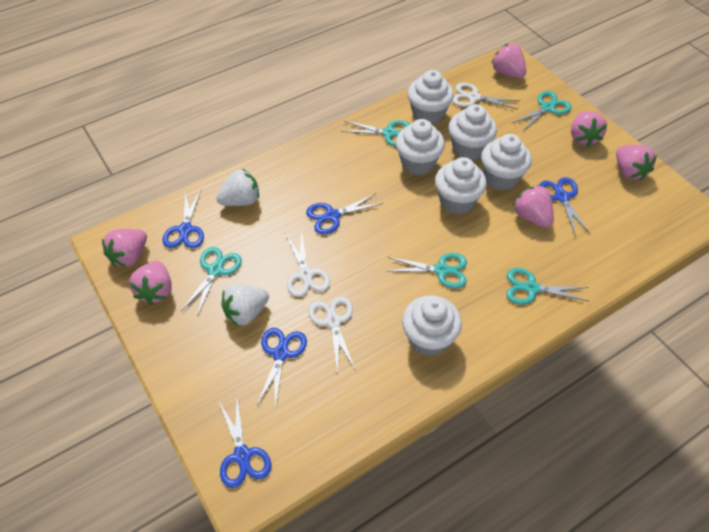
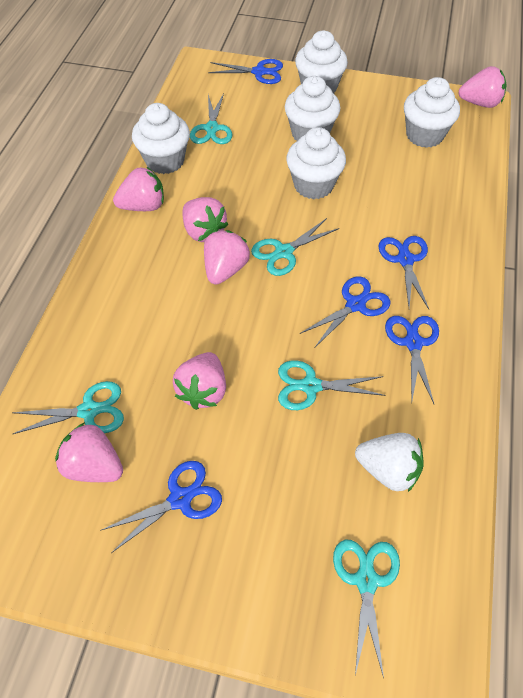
white cupcake: [396,119,445,175] [402,296,462,356] [408,70,454,125] [435,157,487,215] [448,104,497,160] [481,134,532,191] = 6 -> [132,103,190,174] [285,76,340,141] [286,127,346,199] [295,30,348,94] [404,77,460,148] = 5
white scissors: [286,231,330,297] [308,296,355,371] [453,83,519,110] = 3 -> none = 0
white strawberry: [216,169,259,206] [221,284,269,326] = 2 -> [355,433,424,492] = 1

